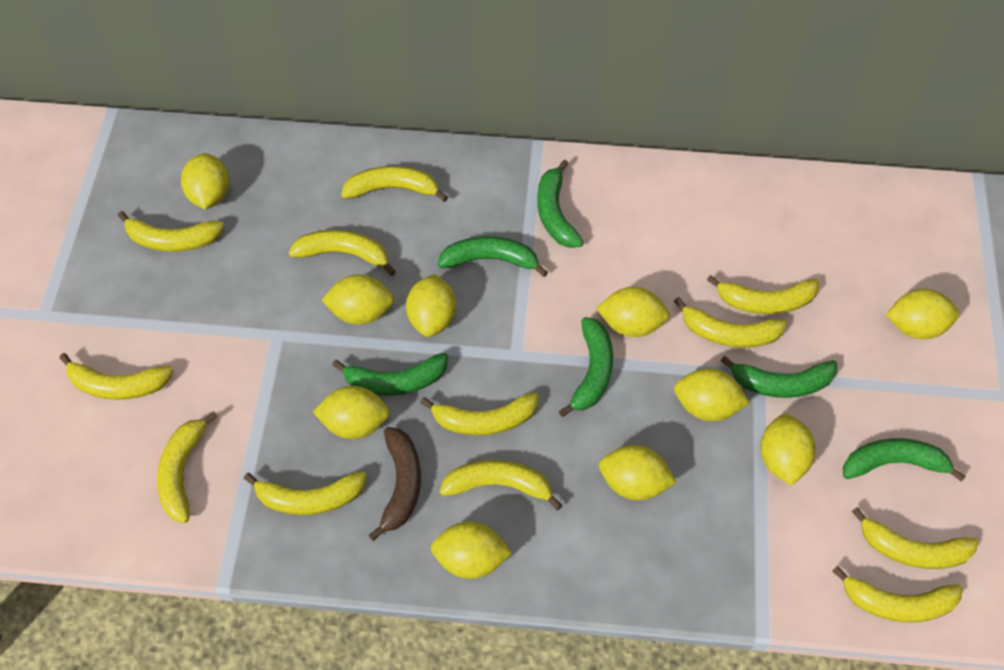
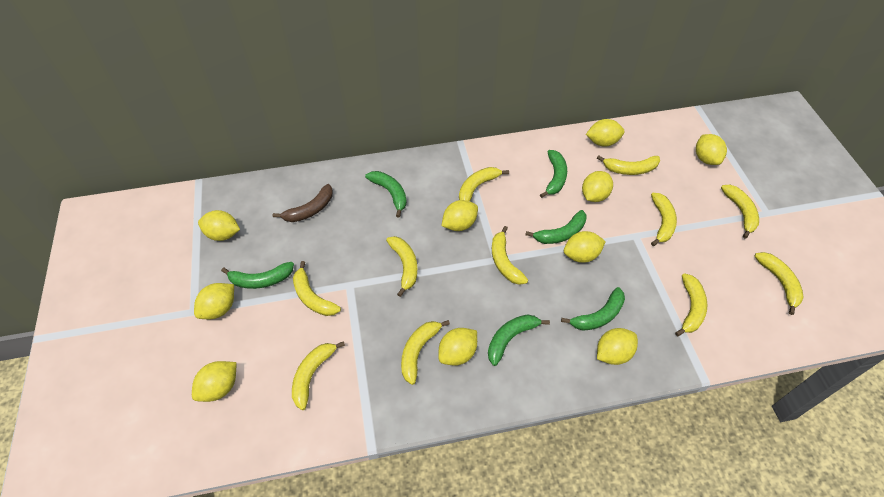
yellow banana: [59,353,173,400] [118,211,224,252] [157,411,218,523] [244,471,367,515] [289,230,396,276] [341,166,448,202] [420,392,539,436] [440,460,562,510] [674,297,787,348] [707,275,819,314] [832,566,962,622] [852,507,978,569] = 12 -> [292,341,345,410] [293,261,341,316] [386,236,418,297] [401,320,450,385] [459,167,509,201] [492,226,528,285] [597,156,660,175] [651,193,677,246] [675,273,707,336] [721,185,759,239] [754,252,804,315] = 11

